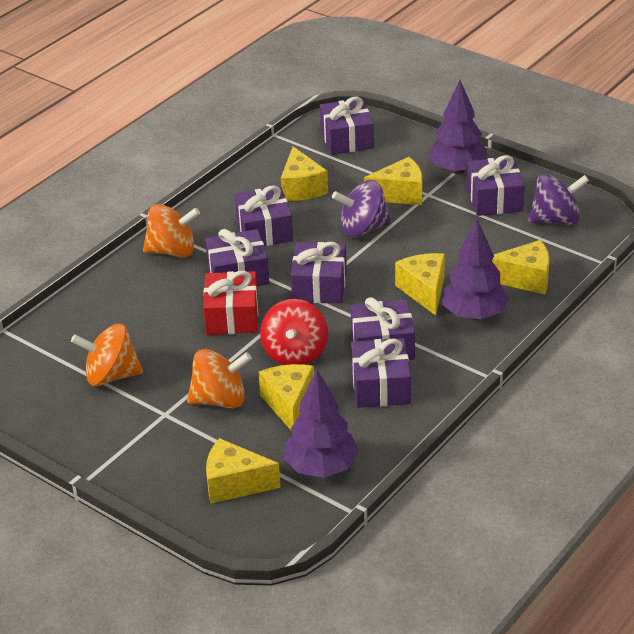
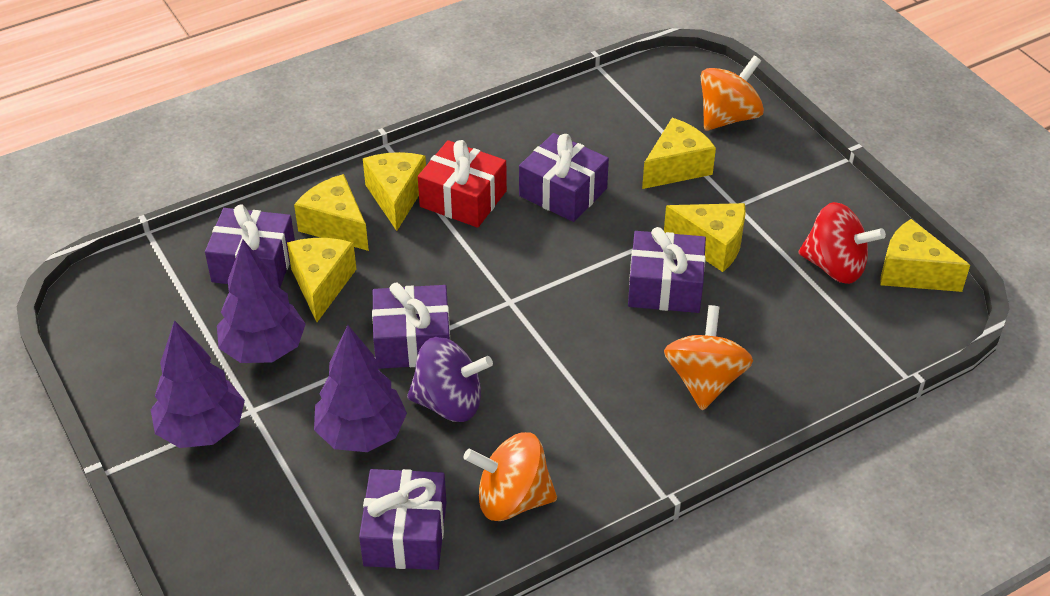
purple gift: [205,229,270,286] [235,185,293,246] [291,242,347,303] [320,97,374,155] [350,297,415,360] [351,338,411,408] [467,155,524,216] = 7 -> [205,204,295,288] [359,469,446,570] [372,283,450,369] [519,133,609,222] [628,227,706,313] = 5
purple spinning top: [332,180,392,237] [528,174,589,225] = 2 -> [407,337,493,422] = 1

